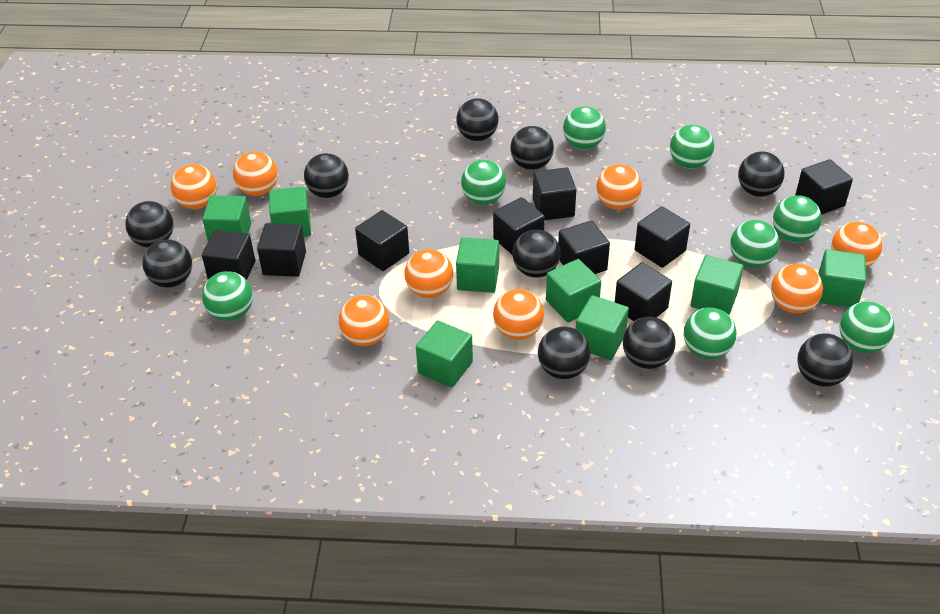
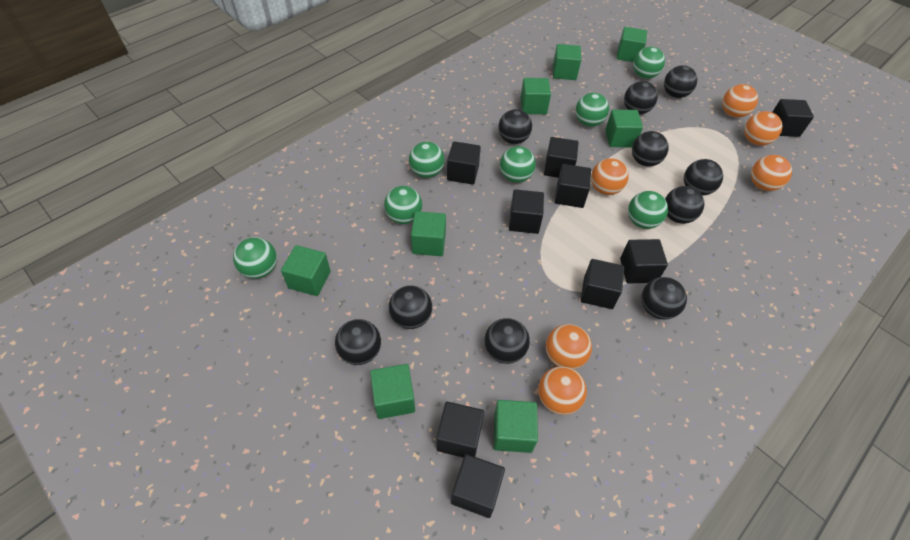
green ball: [202,271,253,321] [461,160,506,205] [563,106,606,149] [670,125,714,169] [684,307,737,359] [730,220,780,268] [773,195,822,242] [840,302,894,353] = 8 -> [233,237,277,279] [384,186,422,224] [409,142,445,178] [500,146,536,183] [575,93,609,127] [628,191,668,229] [633,47,665,79] = 7
orange ball: [171,164,217,209] [233,151,278,196] [339,295,390,346] [405,249,453,298] [493,289,544,340] [596,164,642,210] [771,264,823,314] [831,222,882,268] = 8 -> [538,366,587,415] [546,324,592,369] [591,158,629,195] [722,84,758,118] [744,111,783,146] [751,155,792,191] = 6

